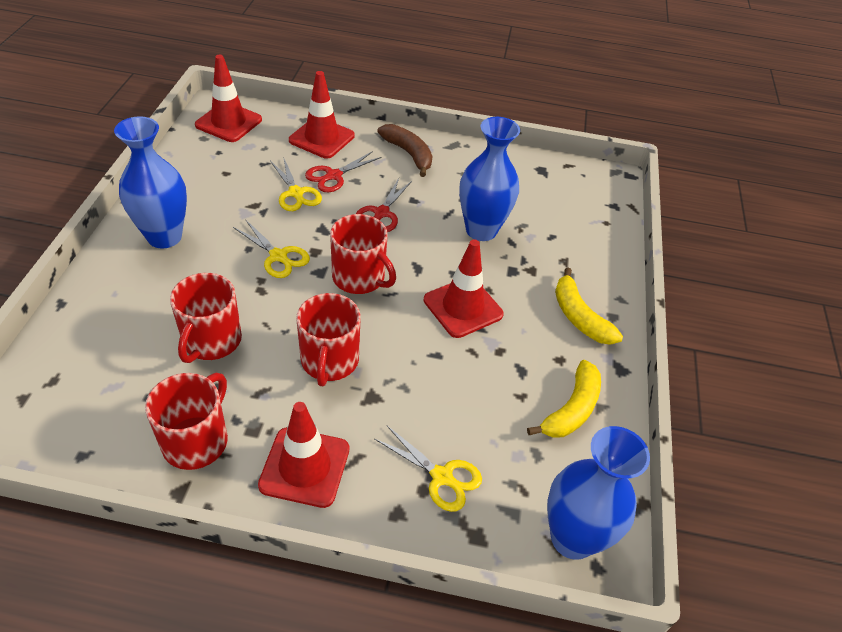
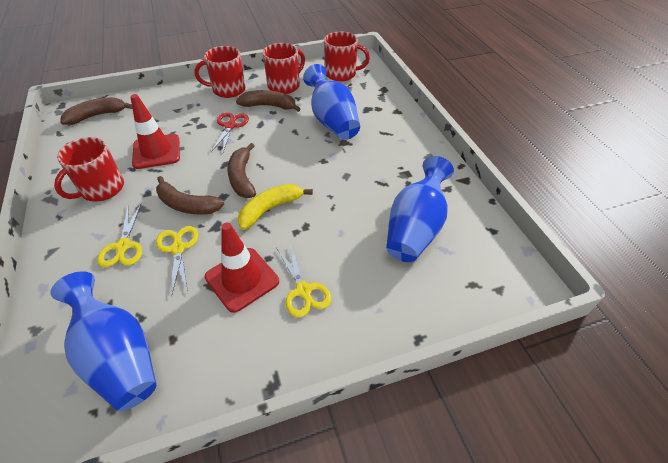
brown banana: [377,124,432,177] = 1 -> [60,97,132,125] [156,176,224,215] [227,143,256,198] [236,90,301,112] = 4
red scissors: [305,151,382,192] [356,178,412,232] = 2 -> [211,112,249,152] = 1
red traffic cone: [195,55,262,142] [258,402,349,508] [289,71,355,159] [424,239,504,338] = 4 -> [130,94,180,169] [205,222,279,313] = 2
yellow banana: [527,360,601,438] [555,267,623,345] = 2 -> [238,184,313,230] = 1

